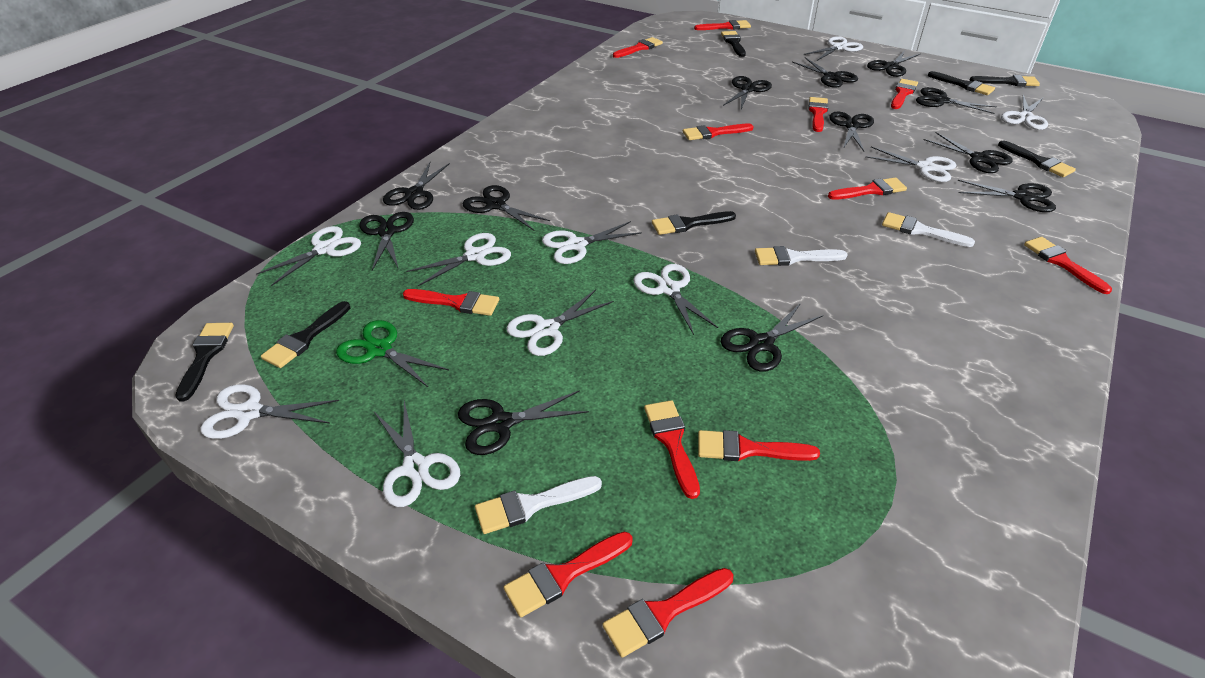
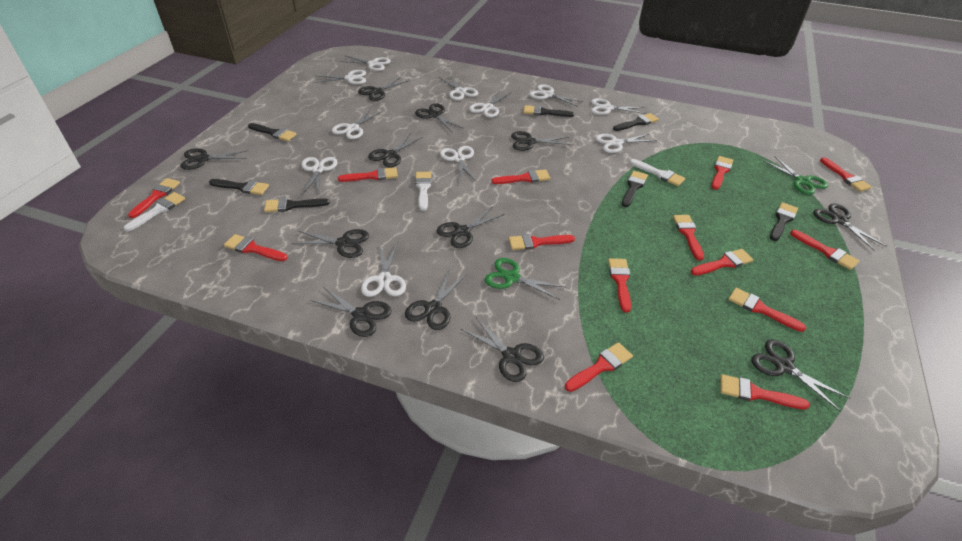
green scissors: [336,320,449,387] = 1 -> [485,258,565,300] [763,156,828,194] = 2
red brush: [403,289,499,316] [504,532,633,618] [603,568,733,658] [613,37,663,58] [644,400,700,499] [683,124,754,140] [694,20,751,30] [698,430,820,461] [808,97,829,132] [828,177,907,200] [891,79,918,109] [1024,237,1112,294] = 12 -> [128,178,180,218] [224,234,288,261] [338,167,398,182] [491,169,550,184] [509,234,575,250] [565,342,633,392] [608,258,631,312] [673,215,704,261] [691,249,753,276] [711,156,733,190] [720,374,810,410] [728,288,806,332] [790,230,859,270] [820,157,872,192] = 14
white scissors: [201,384,339,439] [256,226,361,286] [374,401,460,507] [406,233,511,286] [506,289,614,356] [542,221,642,264] [633,264,718,335] [804,36,863,61] [865,146,956,182] [1001,95,1048,130] = 10 -> [301,157,337,195] [314,70,366,85] [332,108,382,139] [339,56,391,71] [361,242,406,297] [439,75,478,100] [440,146,477,183] [469,91,510,117] [529,84,584,107] [591,98,646,115] [595,134,657,153] = 11

